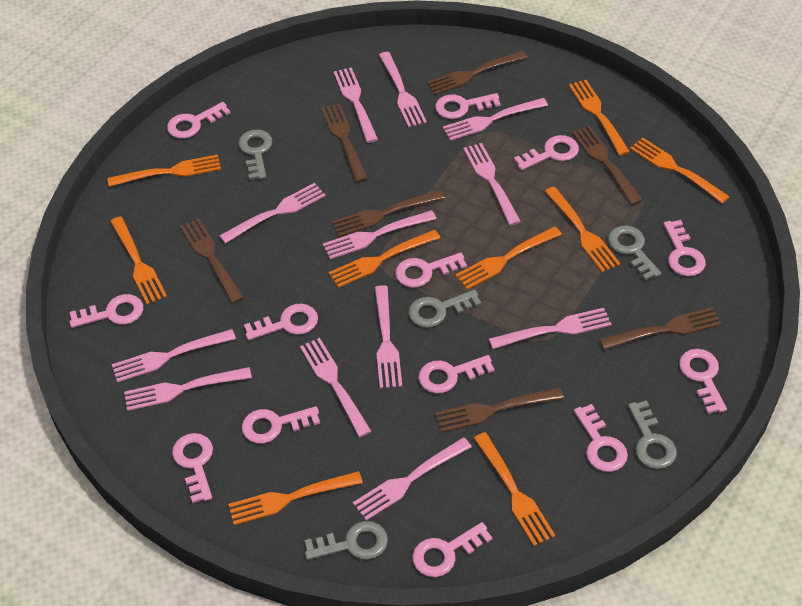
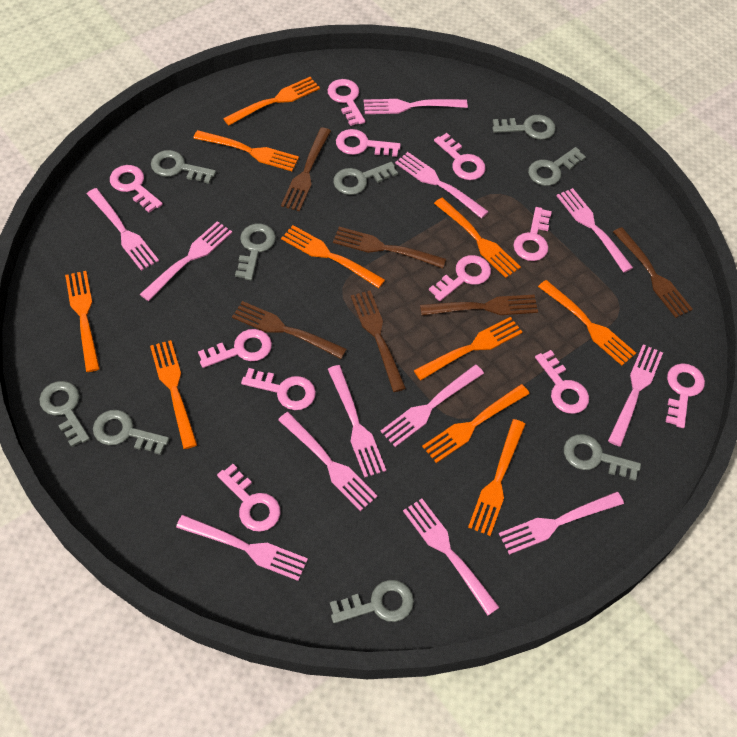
brown fork: [180,218,244,303] [321,104,368,182] [332,190,445,237] [427,51,527,95] [435,387,564,433] [572,126,643,205] [600,307,722,350] = 7 -> [232,301,347,359] [281,127,331,211] [333,227,446,268] [351,290,406,392] [420,295,538,316] [613,227,693,318] = 6
grey key: [238,130,273,180] [304,521,388,560] [409,290,481,328] [608,226,661,281] [628,400,677,469] = 5 -> [39,381,90,447] [93,410,169,455] [151,150,216,184] [235,224,276,280] [330,580,414,623] [333,162,398,195] [493,115,556,140] [528,147,586,186] [564,434,641,481] = 9
orange fork: [107,155,221,187] [110,216,167,305] [228,471,363,525] [329,230,440,288] [455,226,562,290] [474,432,555,546] [545,187,620,272] [569,80,630,156] [630,138,730,204] = 9 -> [65,271,100,372] [150,340,197,449] [193,130,299,171] [223,77,320,126] [281,225,385,288] [414,317,522,380] [422,384,530,463] [434,198,521,278] [468,419,526,536] [538,280,636,365] = 10
pink key: [70,294,143,328] [167,102,231,139] [172,433,213,503] [242,406,320,444] [244,304,318,340] [395,252,467,288] [412,522,493,577] [418,355,495,393] [435,93,501,119] [514,135,579,170] [574,404,628,472] [664,220,706,276] [679,349,727,414] = 13 -> [110,165,163,213] [198,329,272,368] [217,464,281,532] [241,368,316,410] [328,79,365,126] [336,129,401,157] [429,255,491,301] [434,133,486,180] [514,207,552,261] [535,350,589,414] [666,363,705,428] = 11

